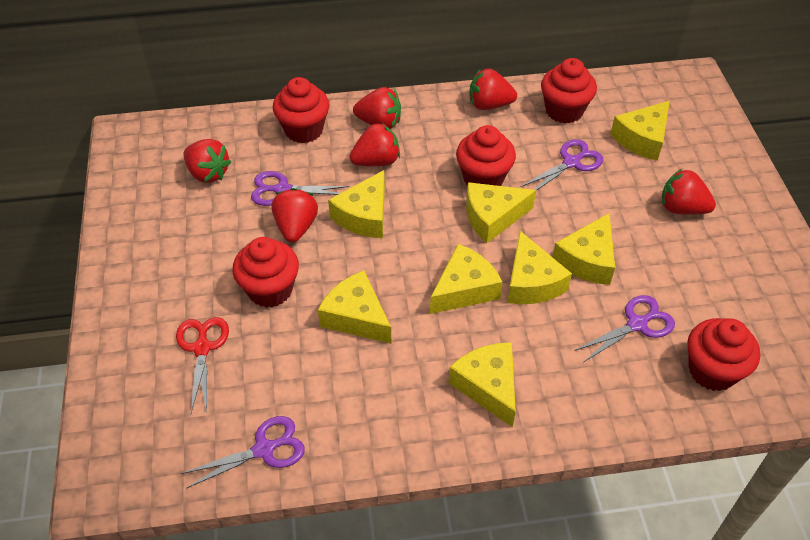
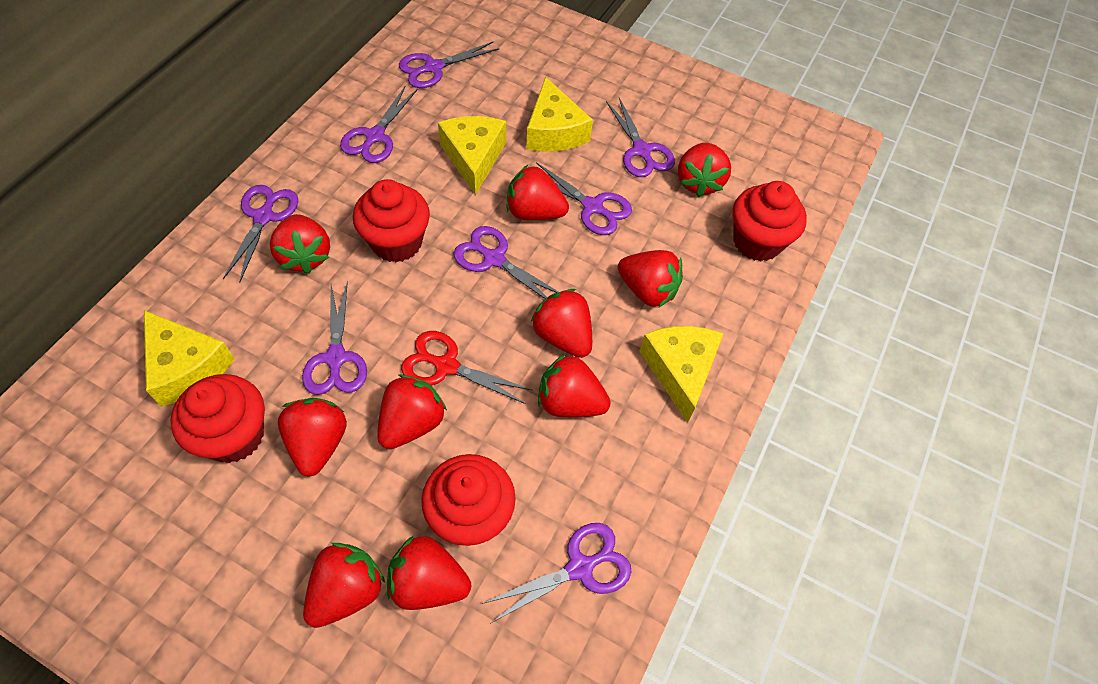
purple scissors: [181,416,305,489] [251,171,349,206] [521,139,603,190] [574,295,675,362] = 4 -> [223,185,298,283] [302,281,367,395] [340,86,418,163] [399,42,500,88] [453,226,559,299] [482,523,632,623] [536,162,632,235] [606,98,675,177] = 8
red cupcake: [232,237,299,308] [273,77,330,143] [456,125,516,186] [541,58,597,124] [687,318,760,391] = 5 -> [171,374,265,463] [353,179,430,262] [421,454,516,546] [733,181,807,262] = 4
red strawberry: [183,139,231,183] [272,188,318,243] [350,122,400,166] [353,87,401,129] [469,69,517,110] [662,169,716,215] = 6 -> [270,214,330,274] [278,398,347,477] [303,543,385,628] [377,375,447,449] [387,535,471,610] [507,165,569,220] [531,289,592,358] [538,353,611,417] [618,250,683,307] [678,143,731,197] = 10
yellow cheese: [318,271,391,344] [328,170,385,238] [430,244,503,314] [448,342,516,428] [466,182,536,243] [507,231,572,304] [553,213,615,285] [610,101,670,161] = 8 -> [144,310,235,407] [438,116,506,195] [526,77,593,152] [639,326,724,423] = 4

